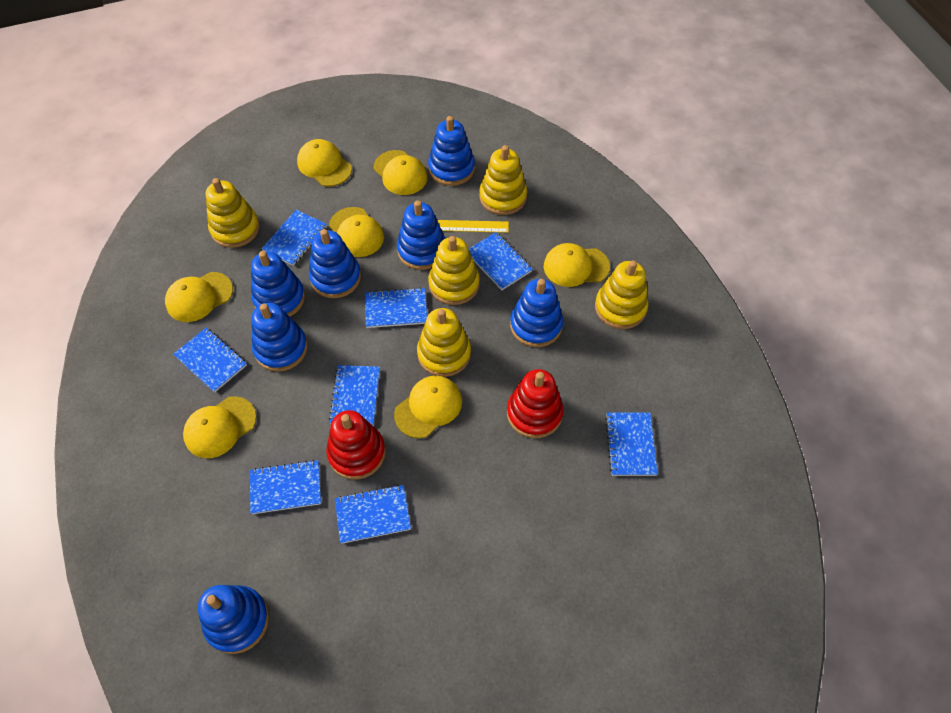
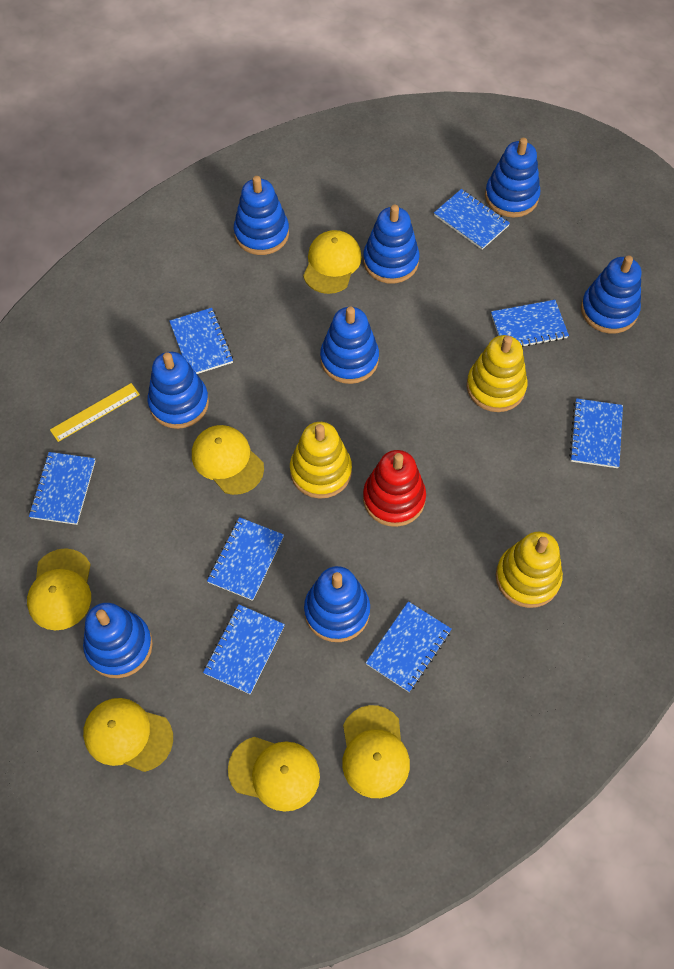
blue stacking toy: [198,585,269,654] [251,251,305,317] [252,303,308,372] [309,229,361,298] [397,200,446,270] [428,116,475,186] [510,279,563,347] = 7 -> [83,603,153,678] [148,352,209,429] [234,176,289,255] [304,566,370,642] [320,307,379,384] [363,205,419,283] [485,138,540,217] [581,255,641,334] = 8
red stacking toy: [326,410,386,480] [507,369,564,438] = 2 -> [363,450,426,527] = 1
yellow cap: [165,272,233,322] [183,396,256,458] [297,139,352,187] [329,207,384,257] [374,150,428,195] [394,375,462,438] [544,243,610,287] = 7 -> [27,548,91,630] [83,698,173,772] [192,425,264,495] [228,737,320,812] [303,230,362,294] [342,705,410,798] = 6
yellow stacking toy: [206,178,260,248] [417,308,471,377] [428,236,480,305] [480,145,527,215] [595,260,648,329] = 5 -> [290,422,352,499] [467,335,527,412] [496,532,563,608] = 3

